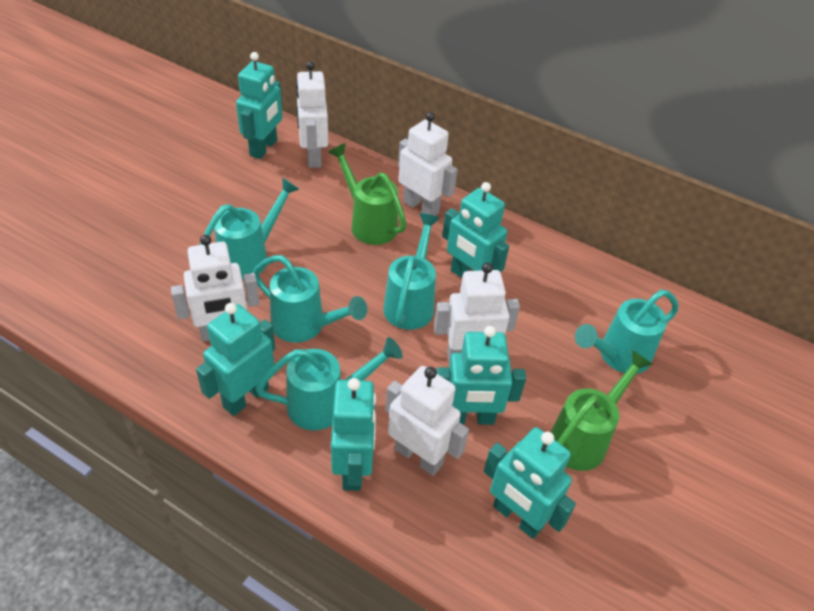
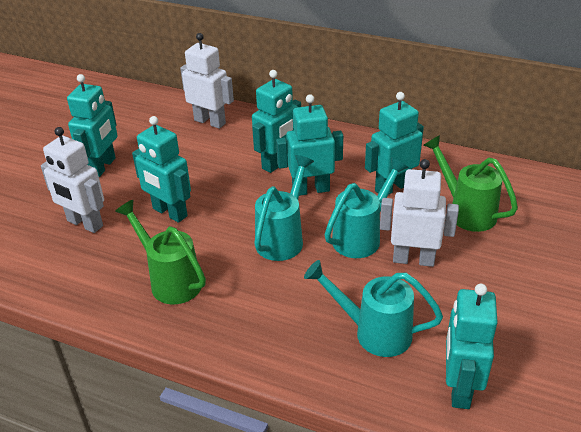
turquoise watering can: [200,177,299,280] [253,255,367,343] [256,337,403,430] [383,213,440,330] [575,290,678,374] = 5 -> [254,155,314,261] [304,260,443,357] [325,157,409,258] = 3
white robot: [171,235,260,342] [296,61,328,168] [386,366,469,476] [398,112,458,216] [434,263,520,363] = 5 -> [41,127,104,233] [180,33,234,129] [380,159,459,267] = 3

